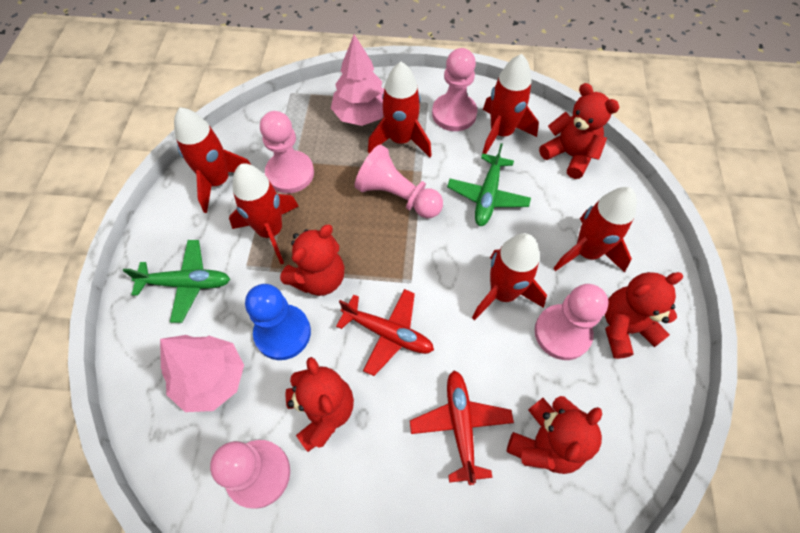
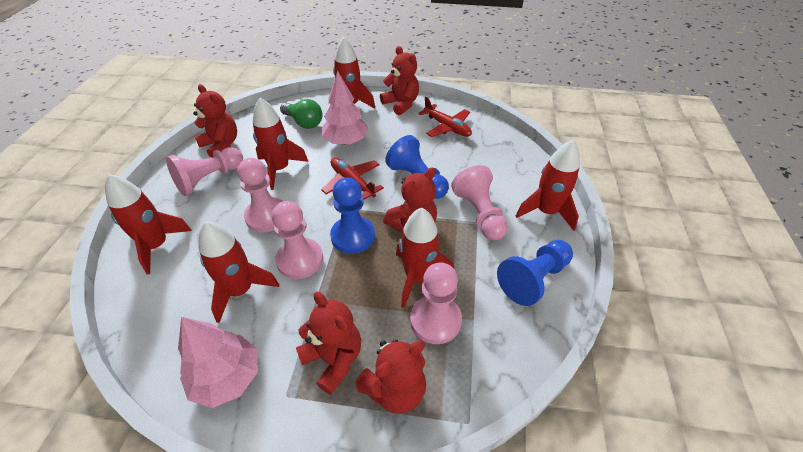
blue pawn: [245,284,311,360] = 1 -> [330,177,375,254] [385,135,449,199] [497,240,573,306] = 3
green light bulb: none = 0 -> [280,99,322,129] = 1
green plane: [123,240,230,323] [447,143,531,226] = 2 -> none = 0

